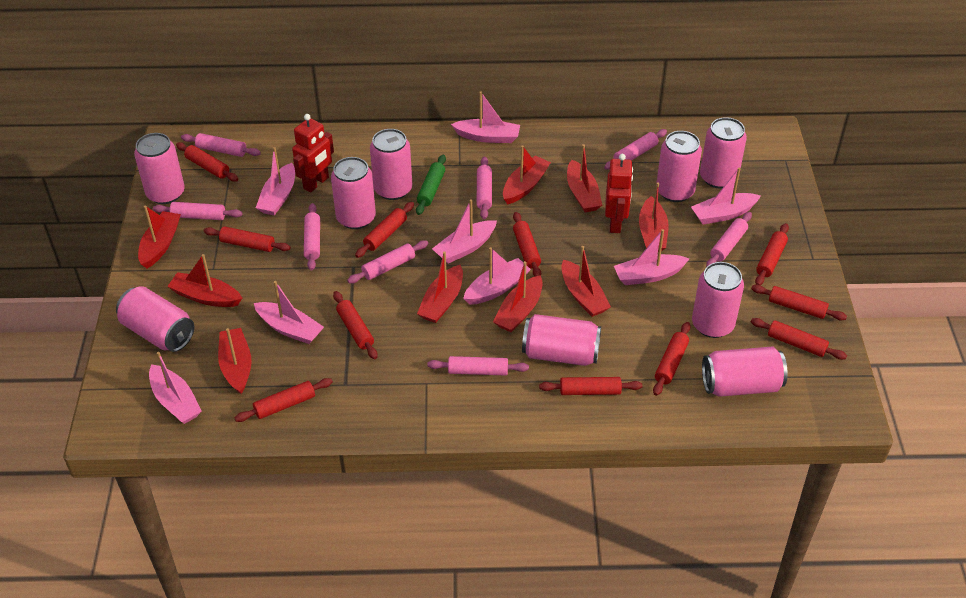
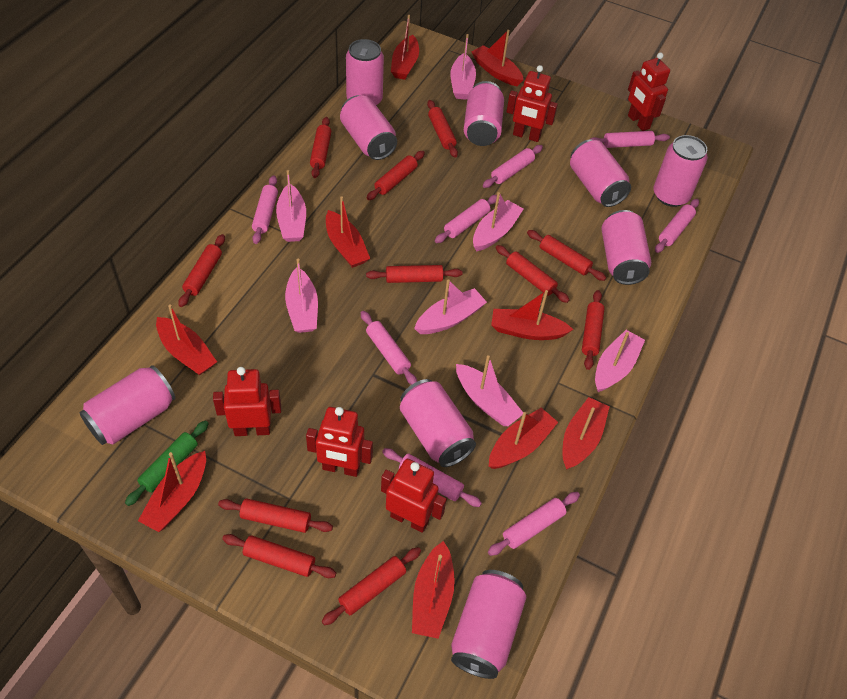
pink boat: [149,352,202,424] [254,281,324,344] [256,147,295,215] [432,199,497,263] [451,92,520,143] [463,247,531,305] [614,229,689,285] [691,167,761,225] = 8 -> [276,170,306,242] [285,259,318,333] [414,279,487,334] [451,34,476,100] [456,355,523,426] [473,192,523,251] [595,330,645,392] = 7
red robot: [292,114,334,192] [605,154,633,233] = 2 -> [213,367,281,436] [306,407,373,477] [381,459,447,533] [506,65,558,142] [628,53,670,131] = 5

